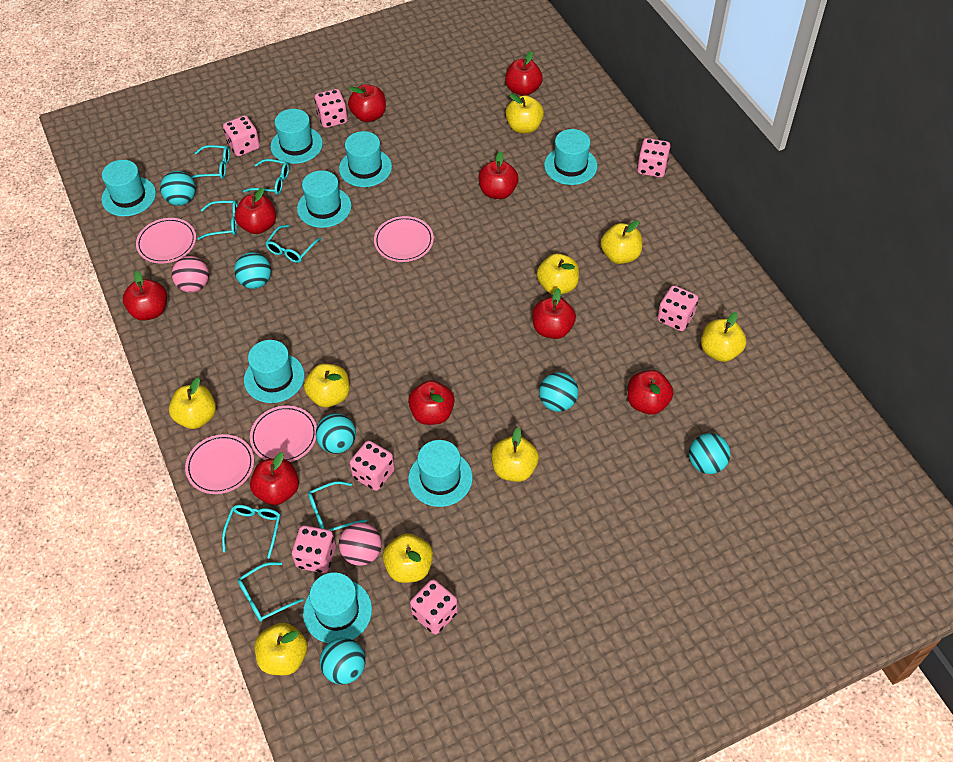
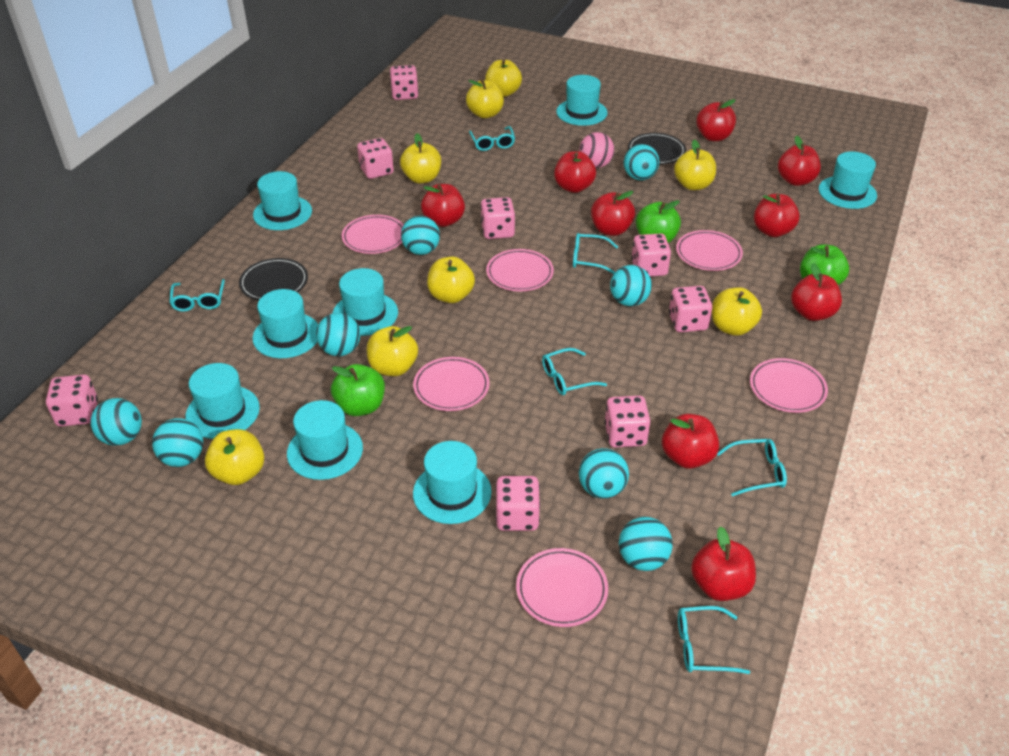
black plate: none = 0 -> [239,258,308,301] [628,133,686,164] = 2
green apple: none = 0 -> [331,364,385,416] [636,200,681,243] [800,244,849,285] = 3
pink ball: [172,256,209,293] [339,522,382,566] = 2 -> [579,132,614,168] = 1
pink dice: [223,115,260,156] [292,525,336,573] [315,89,348,128] [350,441,395,491] [410,579,458,634] [637,138,671,178] [657,285,698,331] = 7 -> [46,375,98,427] [357,138,394,179] [390,65,419,100] [480,197,515,239] [496,476,540,531] [605,396,650,447] [631,233,671,277] [669,286,712,332] = 8
pink plate: [136,218,196,263] [185,434,254,494] [250,406,317,462] [374,216,434,262] = 4 -> [342,215,404,254] [413,357,490,411] [486,249,554,292] [516,548,608,627] [676,230,743,271] [750,358,828,413] = 6
turquoise ball: [160,171,196,206] [234,252,271,289] [316,414,356,454] [320,638,365,684] [539,372,578,412] [689,433,730,474] = 6 -> [90,398,142,446] [152,418,203,467] [316,313,360,356] [401,216,440,255] [579,448,629,499] [610,265,652,306] [619,517,673,571] [623,144,659,180] = 8
turquoise glasses: [191,145,230,179] [197,201,238,240] [222,505,280,559] [238,562,304,622] [243,159,289,195] [265,225,321,263] [308,481,367,531] = 7 -> [169,279,225,311] [469,126,515,151] [542,348,607,395] [573,233,618,274] [678,606,750,674] [717,439,787,496] = 6
yellow apple: [169,377,216,429] [255,623,308,675] [304,363,350,407] [383,533,433,583] [491,428,539,482] [505,94,544,133] [537,253,579,294] [601,220,642,264] [701,312,746,362] = 9 -> [205,429,264,485] [367,326,418,376] [400,133,441,183] [427,256,475,303] [466,79,504,118] [485,59,522,97] [674,139,716,190] [712,287,762,336] = 8

